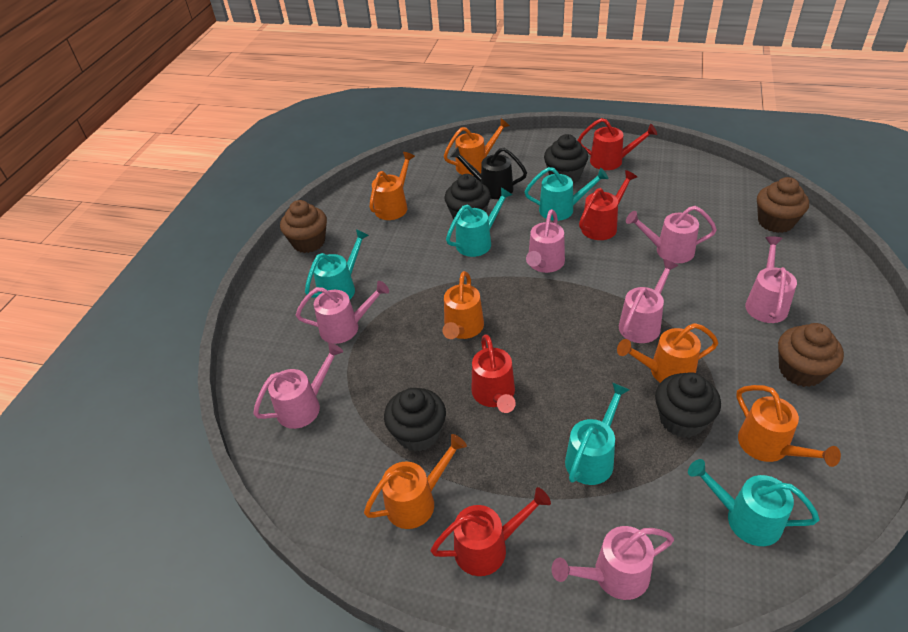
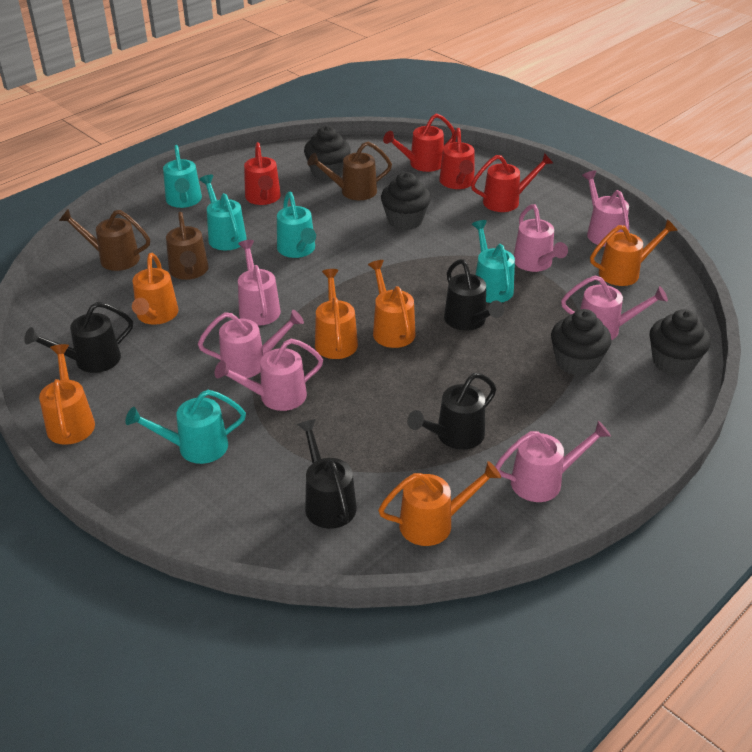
black watering can: [450,147,527,199] = 1 -> [24,302,133,373] [297,419,357,529] [407,373,496,450] [444,259,504,331] = 4
brown cupcake: [280,200,327,253] [757,177,809,233] [778,323,844,387] = 3 -> none = 0
brown watering can: none = 0 -> [59,209,150,271] [166,212,209,280] [307,142,392,200] = 3

